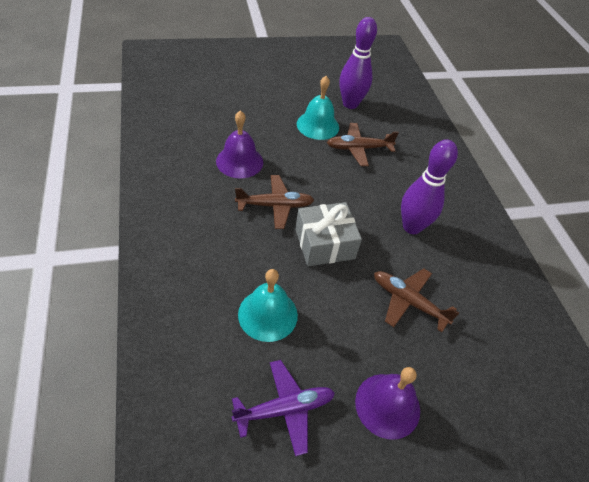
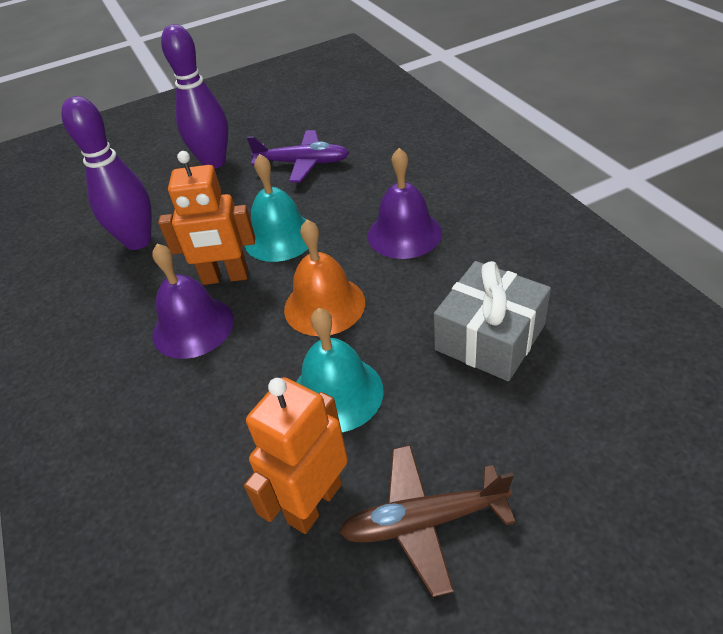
brown plane: [235,175,314,229] [327,123,399,166] [374,268,459,332] = 3 -> [339,445,516,597] = 1
orange bell: none = 0 -> [284,219,365,336] = 1
orange robot: none = 0 -> [158,151,255,285] [244,377,348,534] = 2

